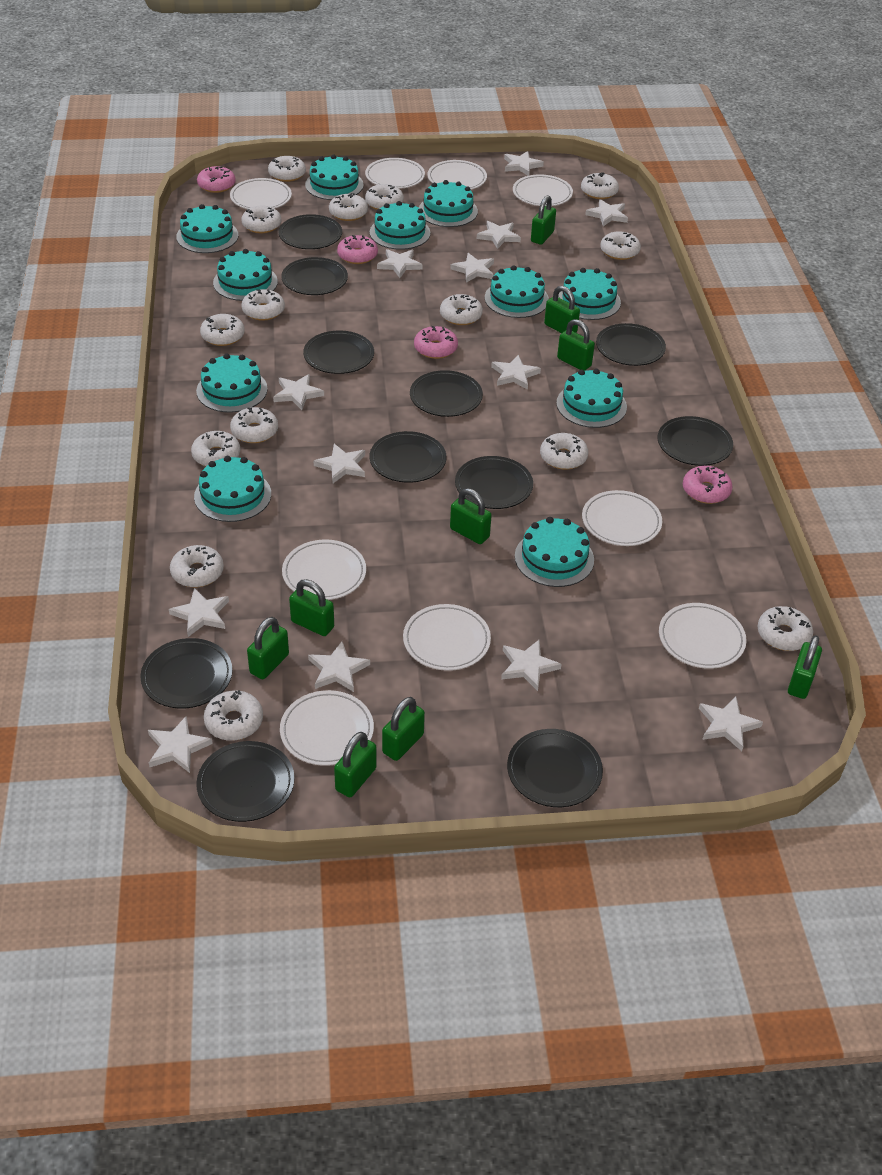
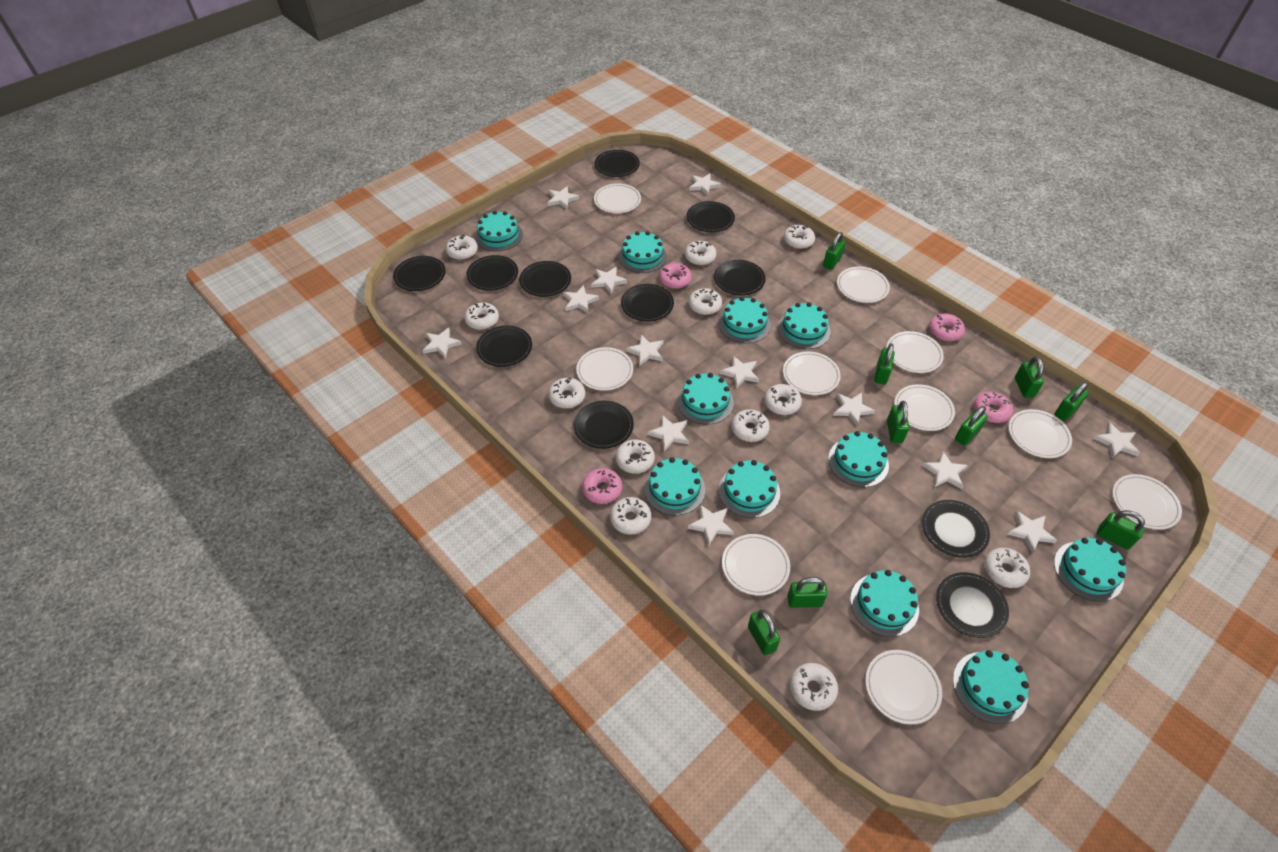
white donut: [170,545,224,587] [191,431,240,466] [200,314,245,346] [204,690,263,741] [230,407,278,443] [241,206,281,233] [241,289,285,321] [268,156,306,182] [329,193,368,221] [365,184,404,210] [440,294,483,325] [540,433,588,470] [581,172,619,199] [600,231,641,260] [758,606,813,651] = 15 -> [446,235,478,260] [464,302,499,330] [548,377,585,408] [610,497,651,535] [616,439,655,474] [685,241,716,265] [689,288,722,315] [731,409,770,442] [764,384,802,415] [784,225,815,249] [790,663,838,711] [985,548,1030,588] = 12
white plate: [230,178,292,209] [280,690,374,766] [282,539,366,600] [365,158,425,189] [403,604,491,671] [427,160,487,190] [513,174,573,206] [582,490,662,546] [659,603,746,669] = 9 -> [576,347,633,391] [594,183,641,213] [722,534,790,595] [783,352,841,395] [837,267,890,303] [865,650,942,724] [886,331,944,373] [894,384,955,431] [1008,409,1072,458] [1112,474,1182,530] = 10

